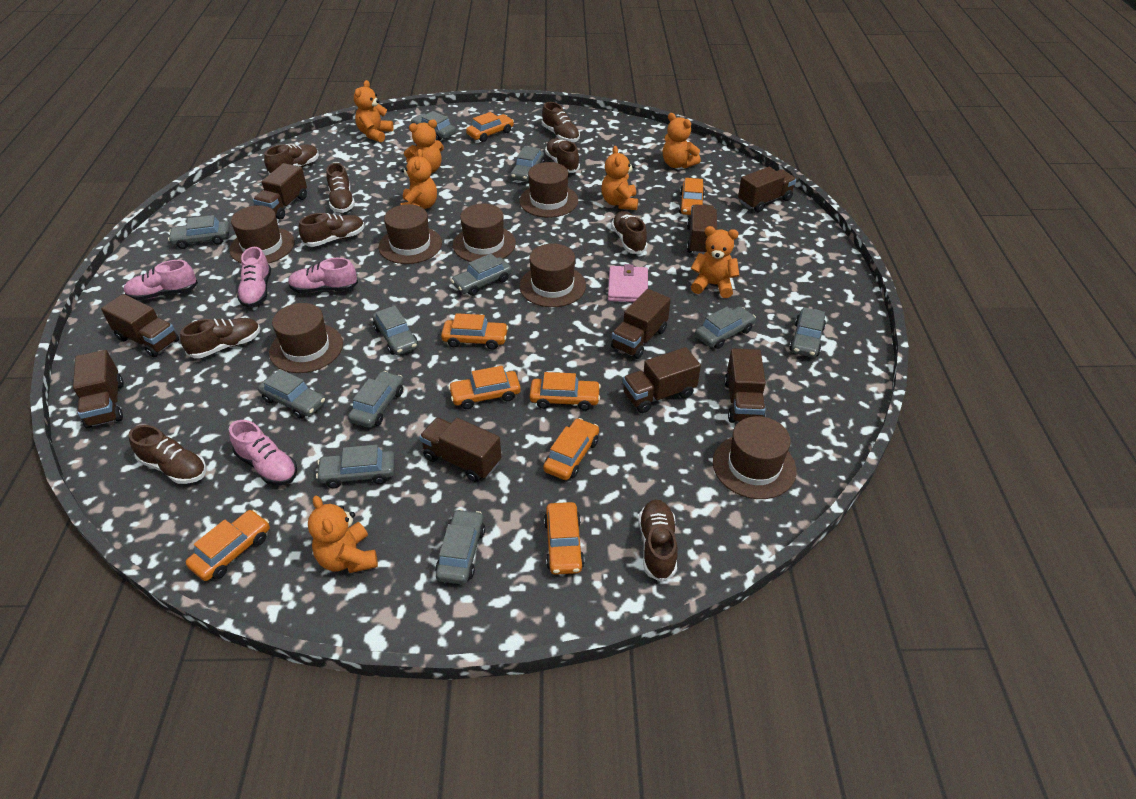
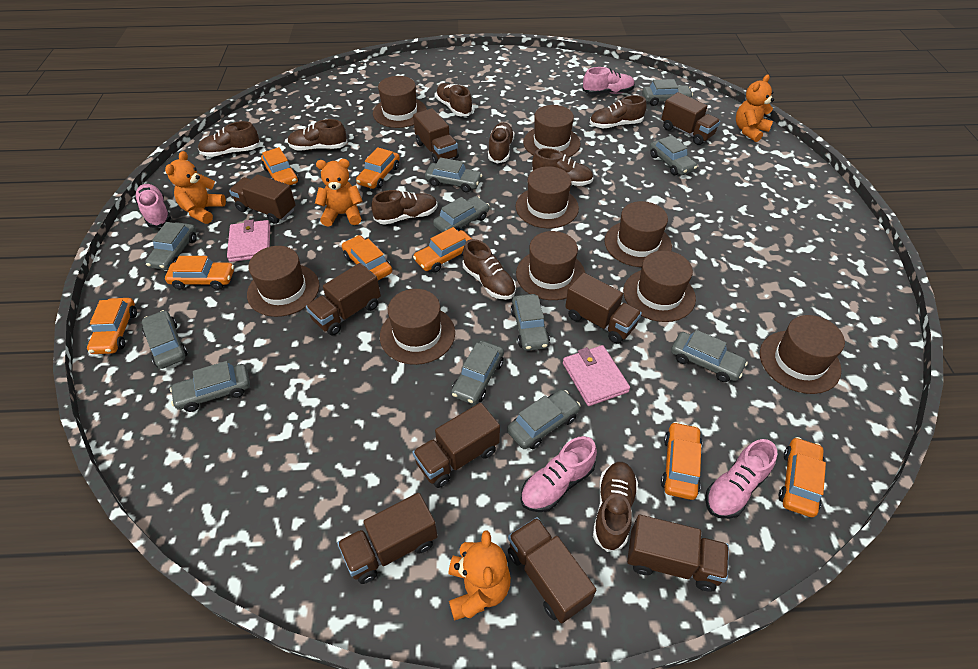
brown hat: [229,205,295,263] [269,303,343,373] [379,204,442,264] [453,204,516,262] [519,162,578,218] [520,243,586,307] [713,416,796,499] = 7 -> [247,246,319,317] [373,76,427,128] [380,289,455,365] [516,166,579,228] [516,231,585,300] [523,105,580,157] [605,201,672,267] [623,250,696,322] [760,315,845,394] = 9
orange teddy bear: [308,496,378,573] [354,80,394,142] [400,149,437,209] [404,119,444,173] [601,146,638,210] [663,113,701,169] [691,226,739,298] = 7 -> [165,151,226,224] [315,159,363,227] [449,530,511,621] [736,75,774,142] = 4
pink wallet: [608,264,648,302] = 1 -> [227,220,270,262] [563,345,630,406] = 2

